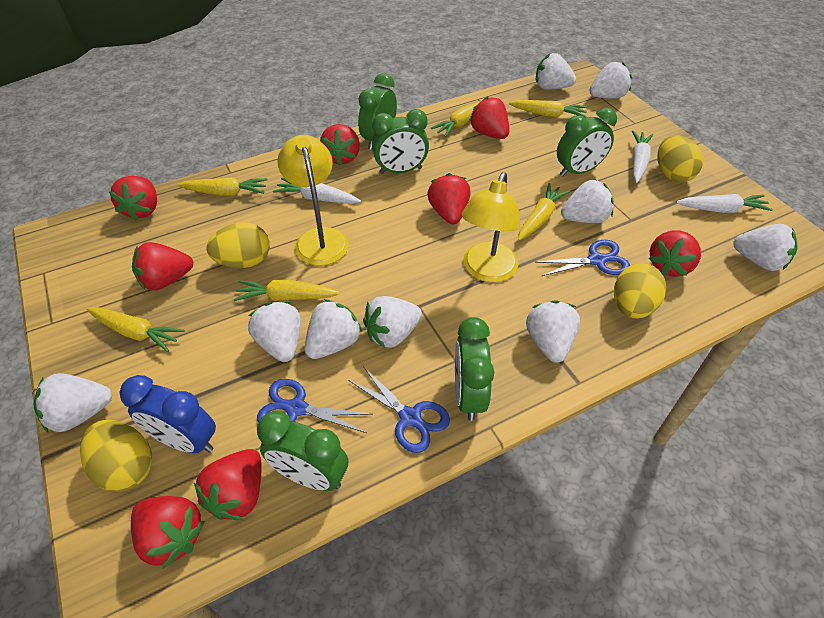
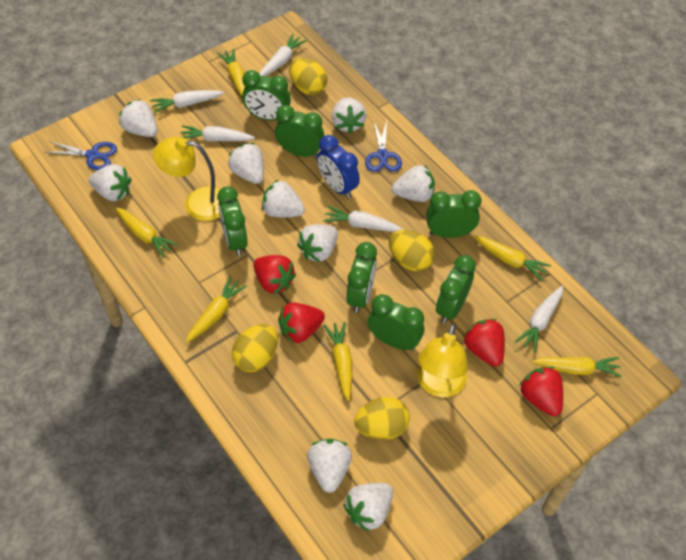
blue scissors: [257,379,373,433] [348,366,450,453] [535,240,630,276] = 3 -> [44,141,117,170] [365,120,402,172] = 2
green clock: [257,411,348,491] [358,73,397,150] [372,109,429,174] [455,317,494,421] [557,108,617,177] = 5 -> [217,187,248,256] [242,70,291,121] [275,105,324,158] [346,242,377,313] [368,294,424,351] [426,190,481,238] [436,255,476,324] = 7
red strawberry: [109,176,157,221] [131,496,205,569] [132,242,193,291] [194,449,262,520] [320,124,360,166] [427,173,471,224] [469,97,509,139] [648,230,701,277] = 8 -> [253,255,296,294] [278,303,325,343] [463,319,505,367] [519,367,563,416] = 4
white carrot: [273,178,361,204] [632,130,653,183] [676,194,773,213] = 3 -> [150,90,224,113] [180,125,255,142] [260,34,307,76] [323,206,403,232] [515,286,563,353] = 5

